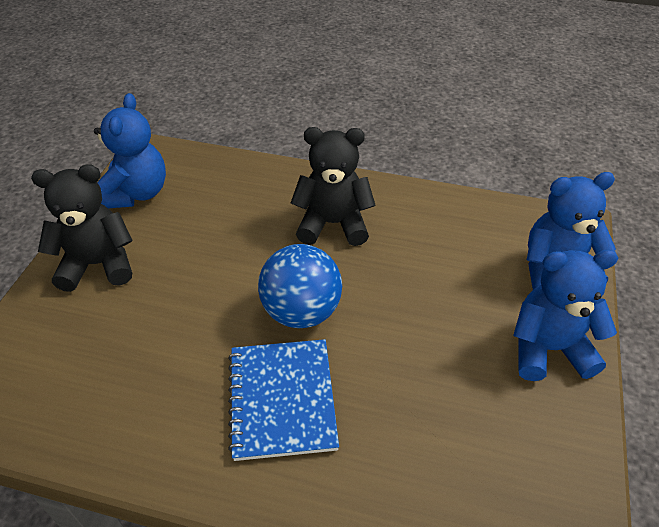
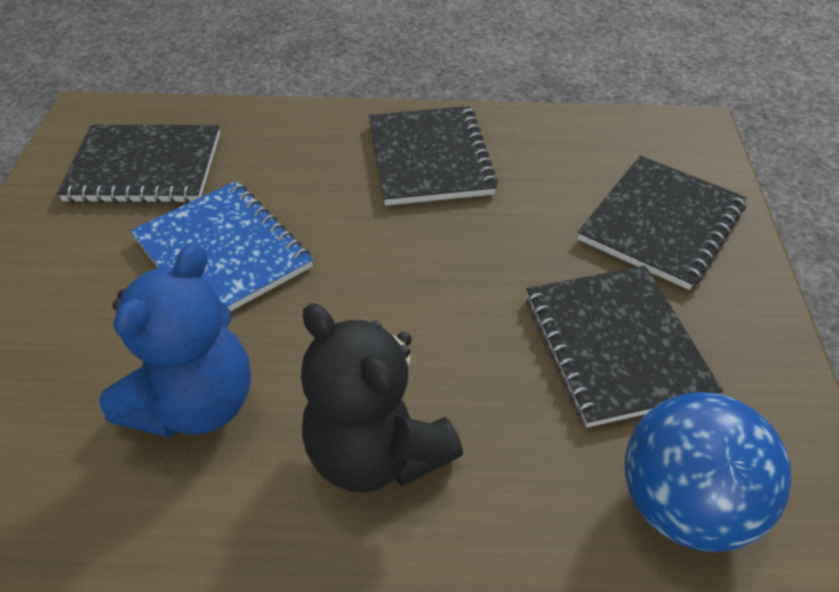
black notebook: none = 0 -> [57,125,220,203] [369,106,498,206] [526,266,723,427] [578,156,747,290] = 4
black teddy bear: [31,164,133,292] [291,127,376,246] = 2 -> [301,303,463,493] = 1
blue teddy bear: [94,93,166,208] [513,249,618,381] [527,172,616,290] = 3 -> [99,243,251,438] = 1

